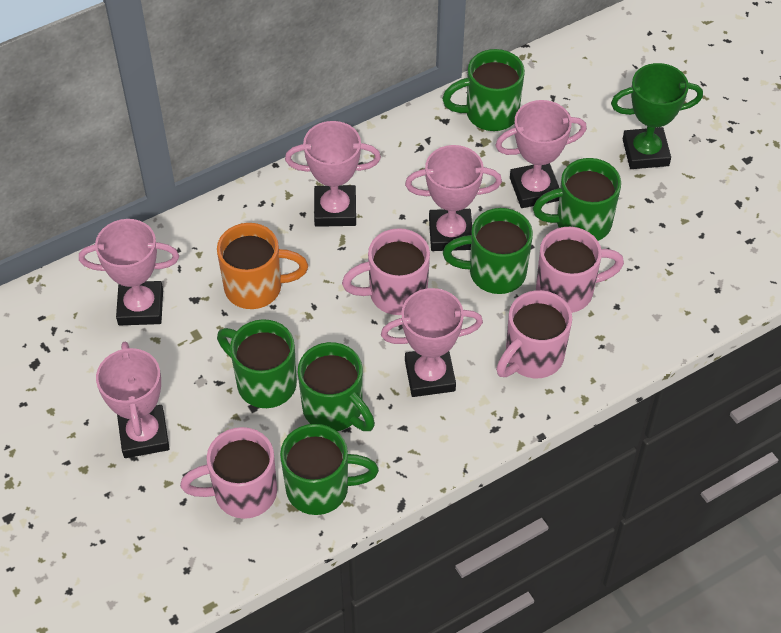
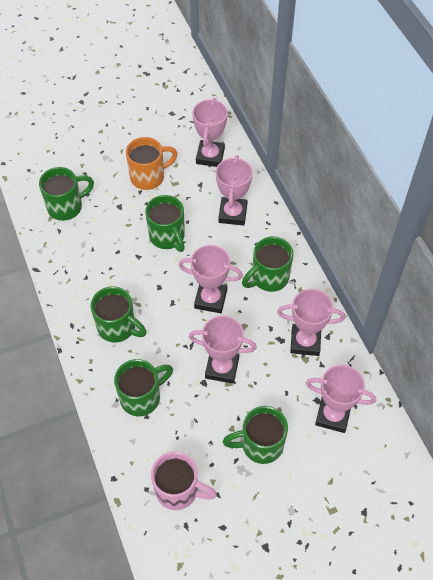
green trophy: [611,63,703,169] = 1 -> none = 0
pink mug: [180,427,277,519] [342,228,430,315] [496,290,572,378] [536,227,624,313] = 4 -> [151,452,217,510] = 1

